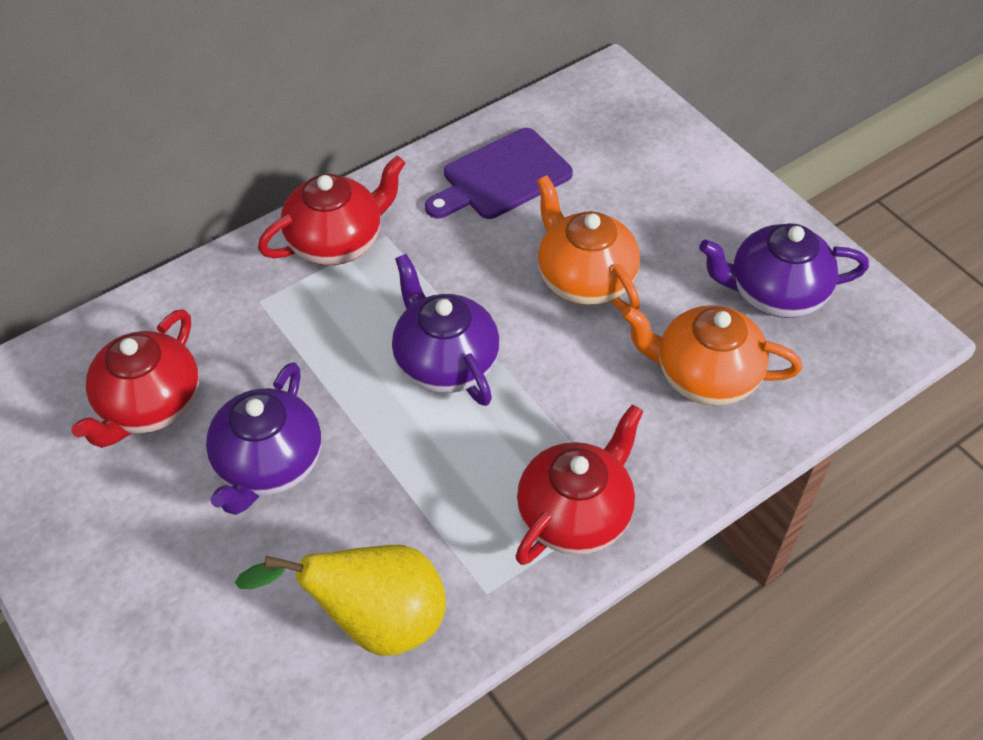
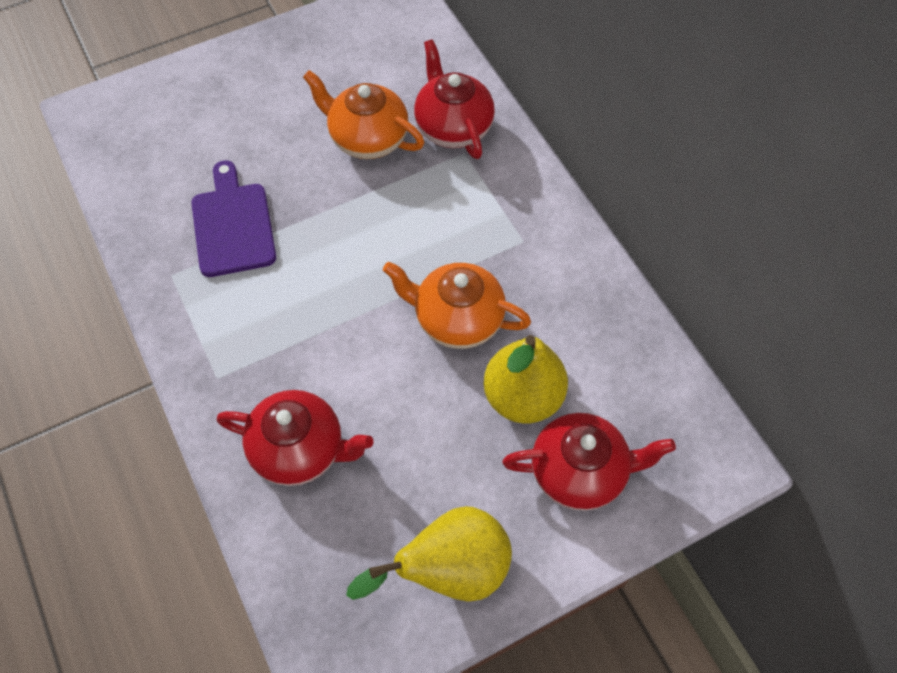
purple teapot: [206,362,322,515] [392,254,500,406] [699,223,869,318] = 3 -> none = 0
yellow pear: [235,545,446,656] = 1 -> [346,506,512,602] [484,335,568,423] = 2

